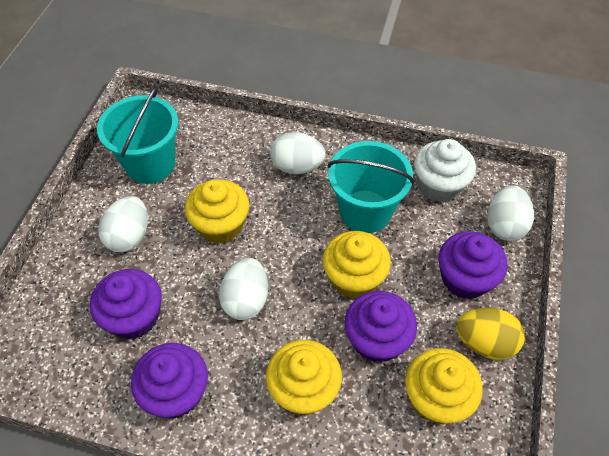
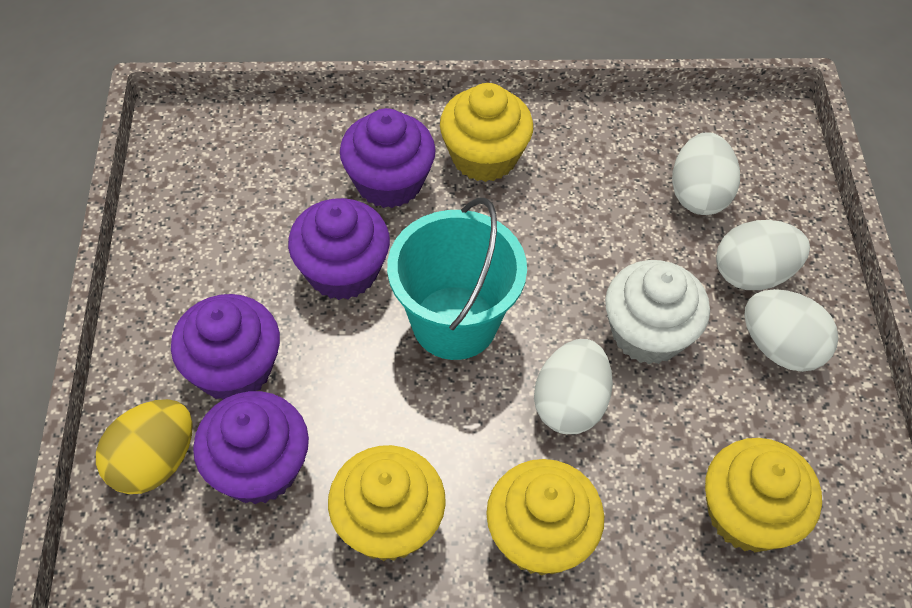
turquoise bucket: [97,87,179,184] [327,141,414,233] = 2 -> [387,197,527,360] = 1

